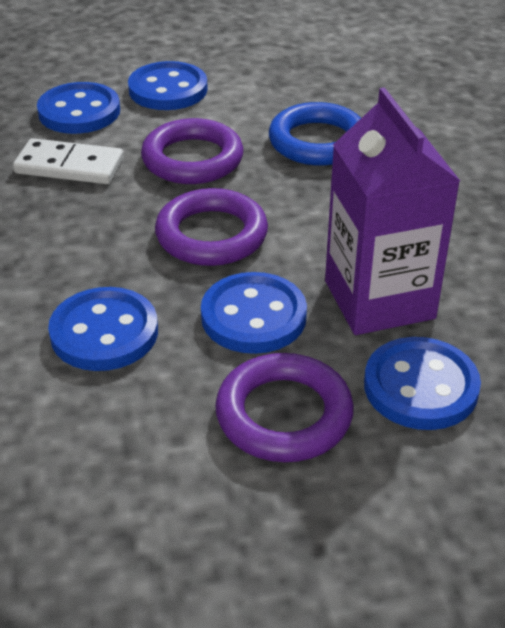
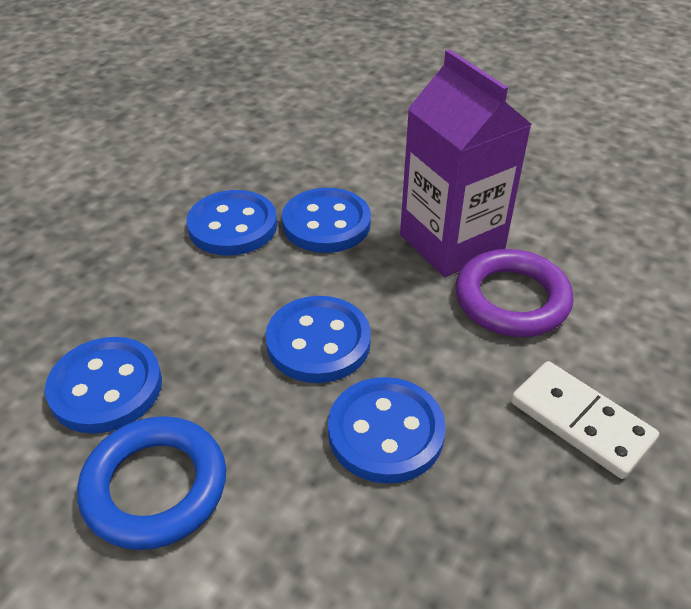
purple ring: [141,118,243,184] [155,188,268,266] [215,353,354,462] = 3 -> [456,249,574,337] = 1

